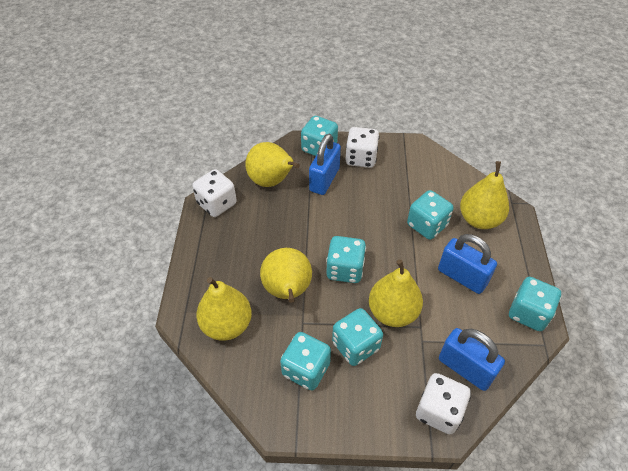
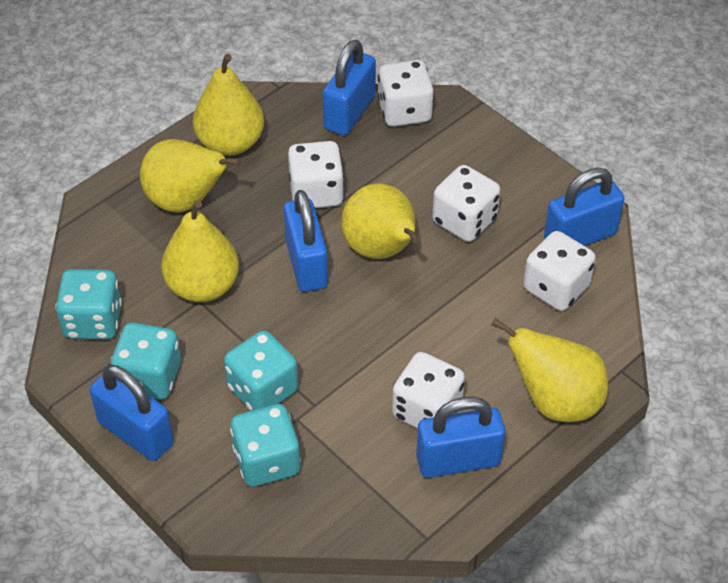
blue padlock: [309,134,341,195] [438,234,497,294] [439,328,505,391] = 3 -> [90,365,174,461] [283,190,328,292] [323,40,376,136] [416,397,505,478] [544,168,625,246] = 5
turquoise dice: [280,332,331,390] [301,116,338,156] [326,236,366,283] [332,308,383,366] [407,190,454,240] [509,277,561,331] = 6 -> [55,269,122,339] [111,323,181,400] [224,330,298,411] [230,404,301,487] = 4
white dice: [192,169,237,217] [346,127,379,168] [416,373,471,434] = 3 -> [288,141,344,208] [377,60,433,127] [392,352,465,429] [432,165,500,242] [523,231,596,311] = 5

